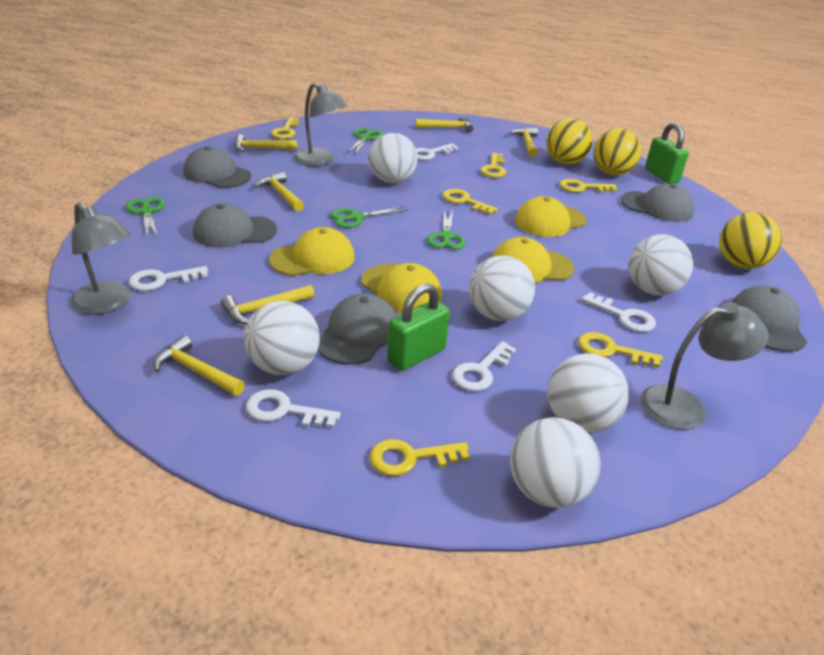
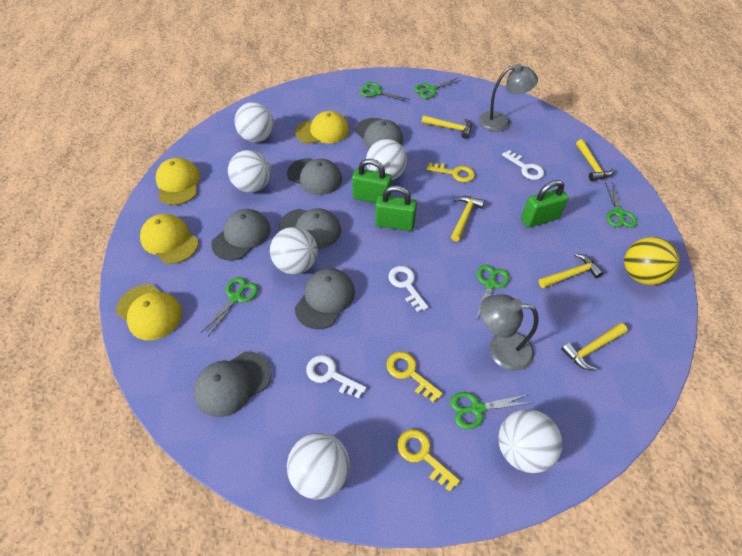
green padlock: [387,283,450,371] [645,122,689,184] = 2 -> [352,159,392,203] [375,185,417,231] [521,180,569,228] = 3
green scissors: [126,197,165,237] [330,207,407,228] [348,128,383,155] [427,210,465,250] = 4 -> [201,277,258,337] [360,82,410,102] [414,78,461,99] [450,392,530,429] [475,265,509,324] [605,182,637,228] = 6
grey cap: [183,146,251,188] [193,203,277,248] [318,293,397,365] [621,184,694,222] [732,285,807,352] = 5 -> [194,351,272,417] [211,209,271,261] [279,208,341,249] [287,158,342,195] [295,268,355,329] [355,118,403,148] = 6
grey lamp: [70,202,131,315] [294,83,348,166] [640,302,768,429] = 3 -> [479,64,538,132] [480,294,538,371] = 2
white key: [129,266,208,291] [246,389,340,428] [416,143,458,160] [452,341,516,391] [582,292,656,332] = 5 -> [306,355,367,399] [388,266,428,312] [502,150,544,180] = 3
yellow ball: [546,118,593,165] [593,128,641,176] [719,212,782,269] = 3 -> [624,237,679,285] = 1
yellow hammer: [154,335,245,396] [221,285,315,324] [234,134,297,152] [255,172,304,211] [415,117,473,133] [510,127,538,157] = 6 -> [422,115,472,139] [451,196,485,242] [539,253,604,288] [561,323,628,371] [576,139,614,181] = 5
yellow key: [271,117,299,139] [370,439,470,476] [442,189,498,215] [480,153,506,178] [559,179,617,192] [578,332,662,368] = 6 -> [386,351,443,403] [397,429,460,492] [426,162,475,182] = 3

